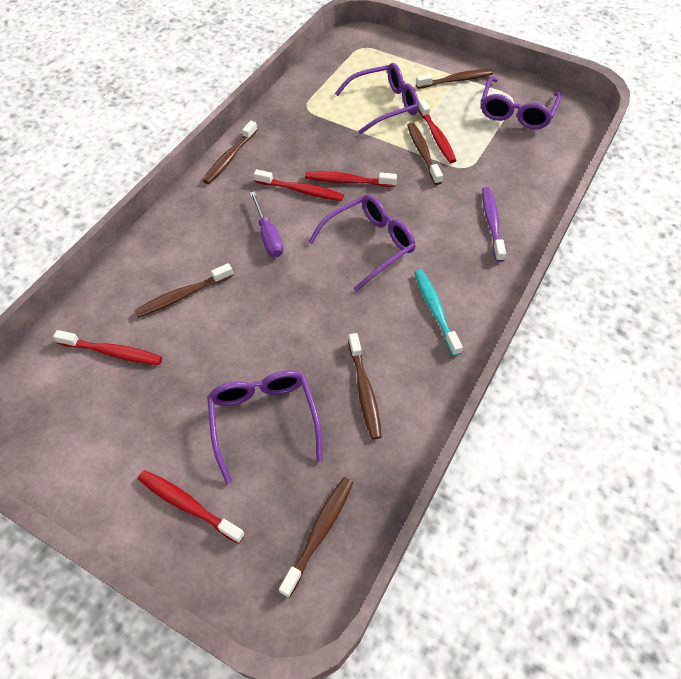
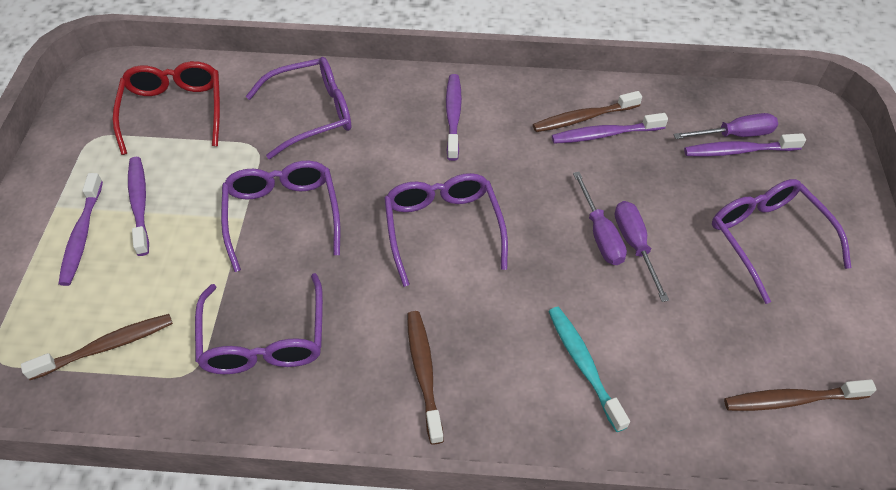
brown toothbrush: [134,263,233,318] [203,121,257,184] [279,477,353,598] [348,333,382,439] [407,122,443,185] [416,69,493,89] = 6 -> [21,314,173,380] [407,311,444,445] [533,91,642,132] [724,379,877,411] = 4
purple glasses: [207,370,323,484] [308,195,415,292] [335,63,419,134] [481,76,562,130] = 4 -> [195,273,323,374] [221,161,340,272] [246,57,351,159] [384,173,508,287] [712,179,851,304] = 5
purple screwdriver: [250,191,283,257] = 1 -> [573,172,627,265] [615,201,669,302] [673,113,778,139] = 3
purple toothbrush: [482,187,506,262] = 1 -> [58,173,103,286] [128,157,149,256] [446,74,462,161] [552,113,668,144] [684,133,806,157] = 5
red glasses: none = 0 -> [112,61,220,155] = 1
red toothbrush: [53,330,162,365] [138,470,245,544] [254,169,344,201] [305,171,397,187] [418,99,457,163] = 5 -> none = 0

